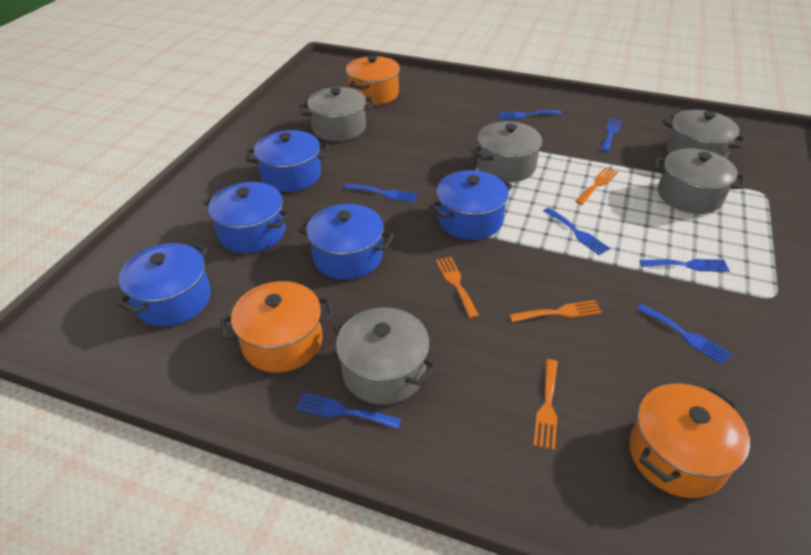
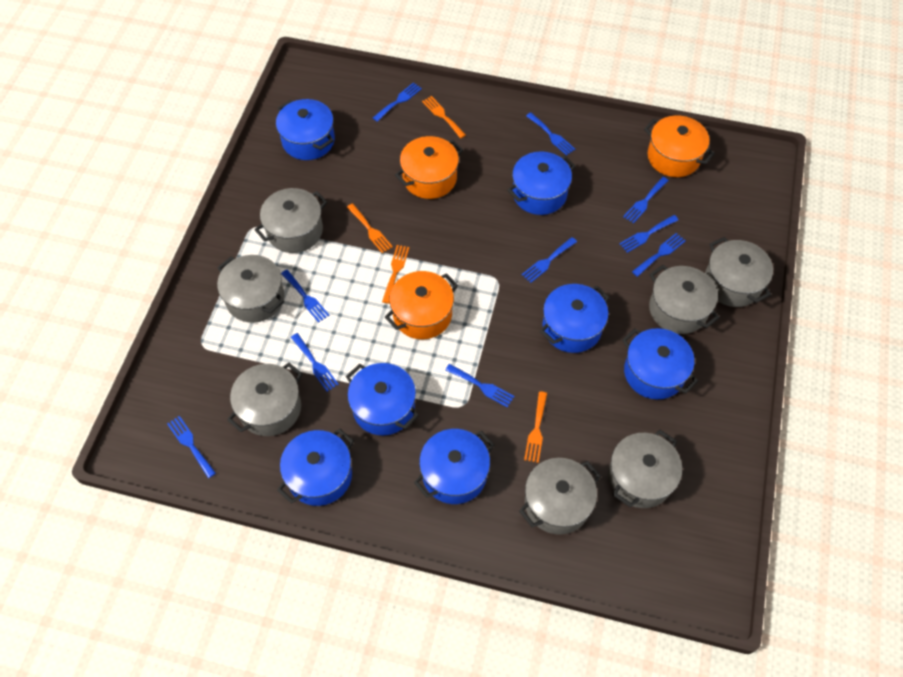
blue fork: [295,393,401,429] [344,183,418,203] [498,110,562,120] [544,208,610,255] [600,118,622,152] [637,304,732,365] [640,259,730,272] = 7 -> [167,416,216,478] [281,270,329,323] [291,333,339,392] [373,82,422,122] [445,364,514,408] [522,237,577,283] [526,112,575,156] [619,215,678,253] [623,177,669,224] [632,233,686,277] = 10
blue pot: [116,242,211,326] [204,182,291,253] [246,130,329,192] [298,204,394,279] [430,170,513,240] = 5 -> [276,99,335,160] [277,429,354,506] [346,363,419,435] [414,429,495,504] [507,151,576,215] [540,284,610,353] [622,328,698,399] = 7
grey pot: [300,87,374,141] [332,308,437,405] [472,121,546,182] [653,148,745,214] [662,110,747,159] = 5 -> [217,255,284,323] [227,363,303,436] [254,188,327,253] [519,458,601,535] [608,430,682,508] [649,265,720,334] [705,237,773,307] = 7

